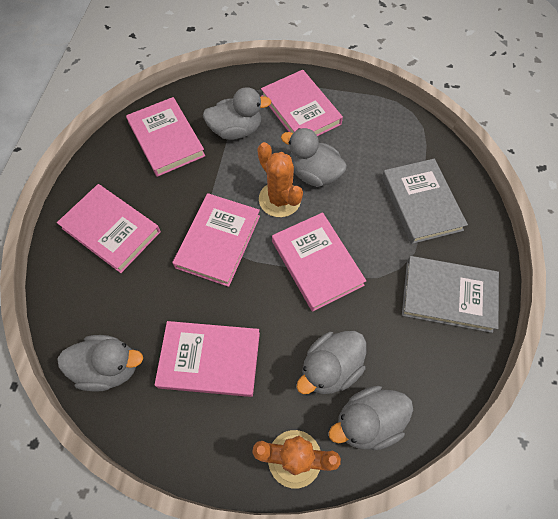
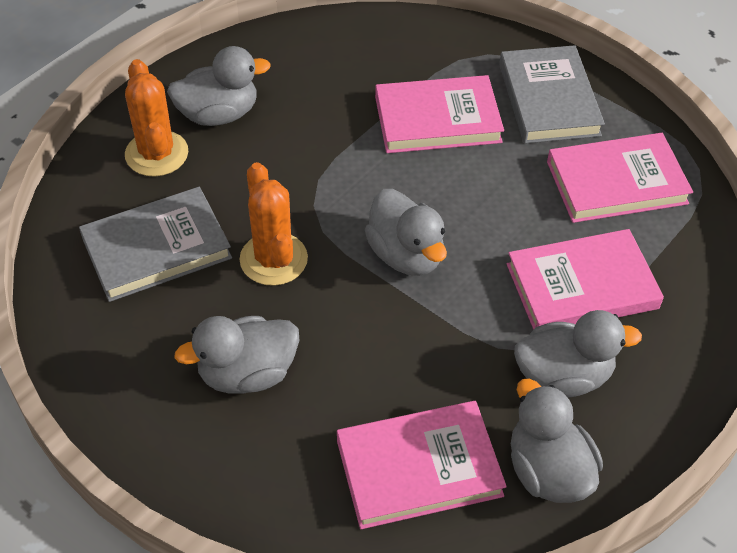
pink book: [57,184,161,273] [126,97,206,177] [155,321,260,397] [172,193,260,287] [261,70,343,136] [272,212,366,312] = 6 -> [337,401,507,529] [375,75,504,153] [507,229,664,330] [547,133,693,223] = 4

